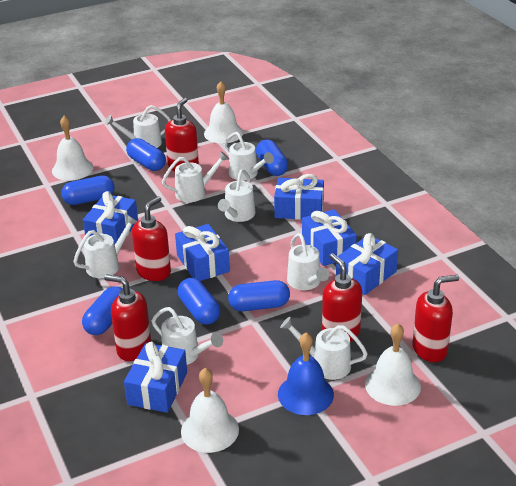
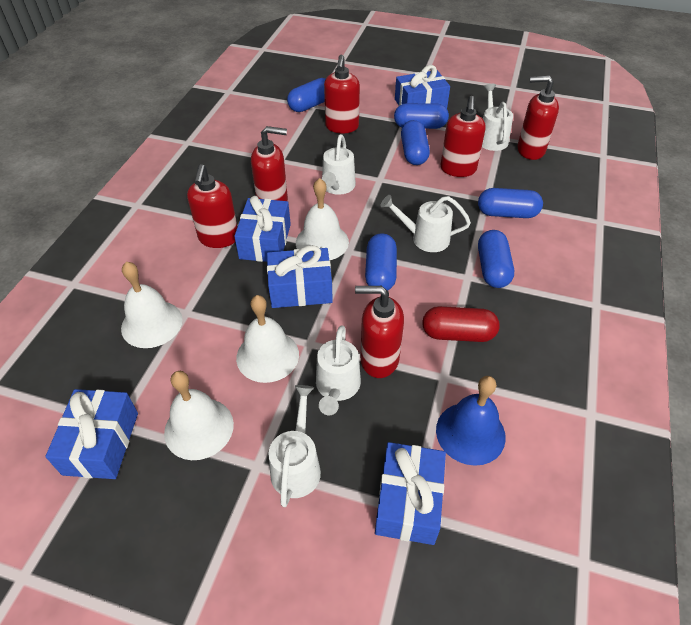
blue gift: [83,191,138,244] [124,342,187,413] [175,224,230,281] [274,174,324,220] [302,209,357,266] [336,233,398,295] = 6 -> [45,389,138,479] [234,196,291,262] [267,245,333,308] [375,442,446,545] [395,65,450,108] = 5
red capsule: none = 0 -> [422,306,500,342] = 1
red soap dispenser: [104,274,151,361] [132,196,171,281] [165,98,199,171] [322,253,362,342] [413,275,459,362] = 5 -> [187,164,237,248] [251,126,288,201] [324,55,360,133] [355,286,404,378] [440,96,486,177] [517,75,559,160] = 6
white watering can: [73,216,137,278] [105,105,171,148] [152,307,223,365] [162,151,229,202] [218,169,255,222] [224,132,274,180] [280,317,368,380] [287,233,329,290] = 8 -> [269,385,321,507] [316,325,361,415] [322,134,356,195] [381,195,471,252] [482,84,513,151] = 5

